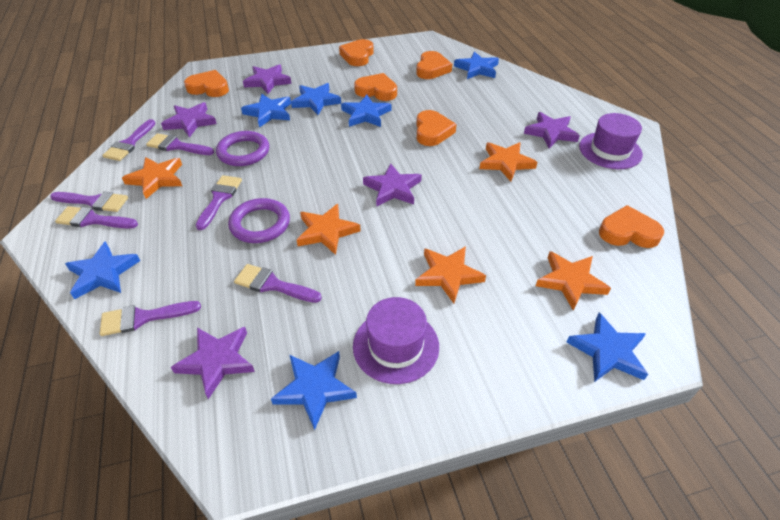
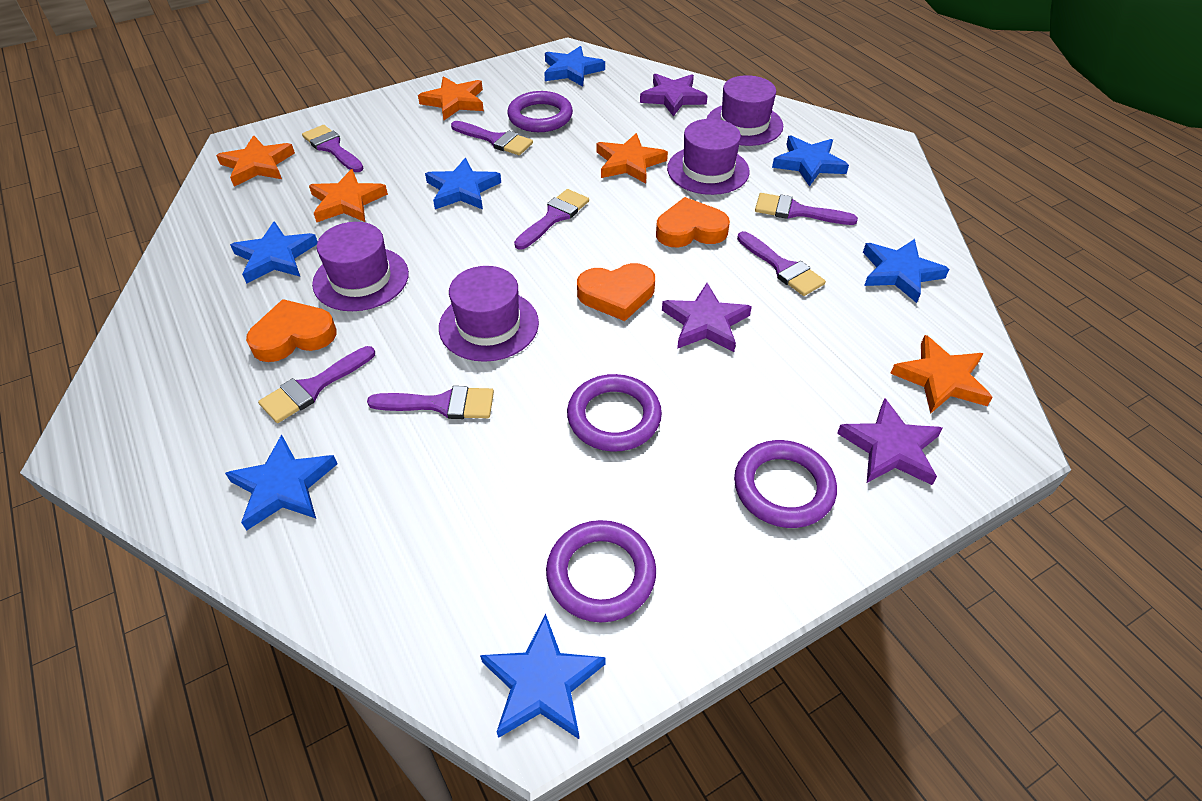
orange heart: [184,70,229,97] [339,39,374,66] [354,73,397,101] [416,51,452,79] [417,110,457,146] [599,205,664,248] = 6 -> [246,299,336,362] [577,263,655,321] [656,197,730,248] = 3
purple hat: [353,297,439,384] [579,113,643,169] = 2 -> [312,222,409,311] [439,266,539,362] [667,119,750,195] [707,75,783,146] = 4
purple ring: [216,131,269,166] [228,198,290,243] = 2 -> [507,91,573,132] [546,520,656,622] [567,374,662,452] [734,440,837,528] = 4
purple star: [161,102,217,138] [171,327,255,399] [243,64,292,94] [363,163,422,207] [524,112,580,148] = 5 -> [640,74,708,117] [662,283,752,352] [837,398,943,485] = 3

